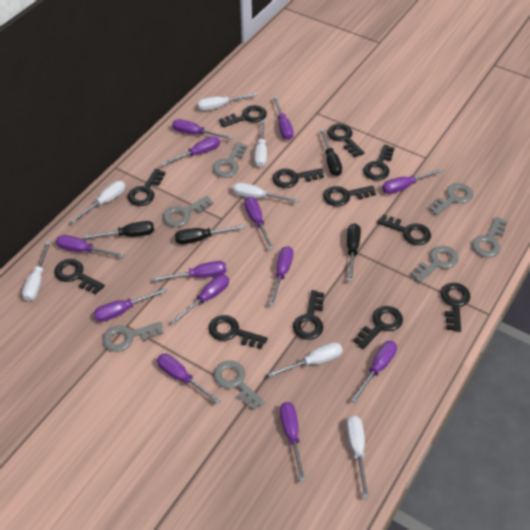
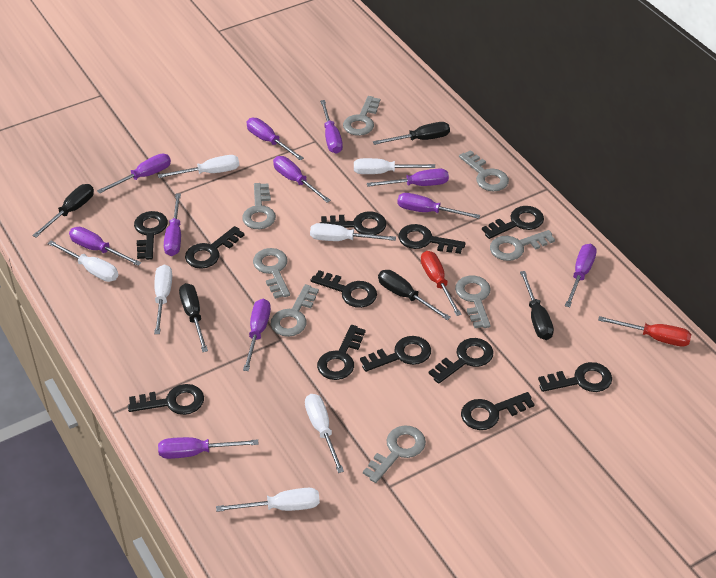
black screwdriver: [83,221,154,239] [175,225,245,244] [320,129,342,176] [347,223,361,282] = 4 -> [32,184,94,238] [179,283,208,352] [373,122,450,145] [378,270,451,320] [520,271,554,340] = 5
grey key: [102,322,163,352] [163,196,213,227] [213,142,247,178] [214,361,265,411] [411,246,459,283] [428,183,473,216] [472,217,507,257] = 7 -> [242,183,276,229] [253,248,290,299] [271,284,319,337] [343,96,380,136] [363,425,426,483] [455,276,491,328] [459,150,509,191] [490,230,555,261] = 8
purple screwdriver: [56,235,124,258] [94,288,167,322] [153,261,226,281] [157,354,220,404] [161,136,220,166] [171,274,229,324] [172,119,233,140] [244,197,274,250] [269,246,293,306] [273,96,294,140] [280,402,306,482] [351,341,397,403] [382,169,443,194] = 13 -> [69,227,142,266] [97,154,171,194] [158,437,258,459] [164,193,181,256] [243,299,271,371] [247,118,304,161] [273,156,331,203] [320,100,343,154] [367,169,449,187] [397,193,480,219] [565,244,597,307] = 11
red screwdriver: none = 0 -> [421,251,462,316] [598,316,691,347] = 2

